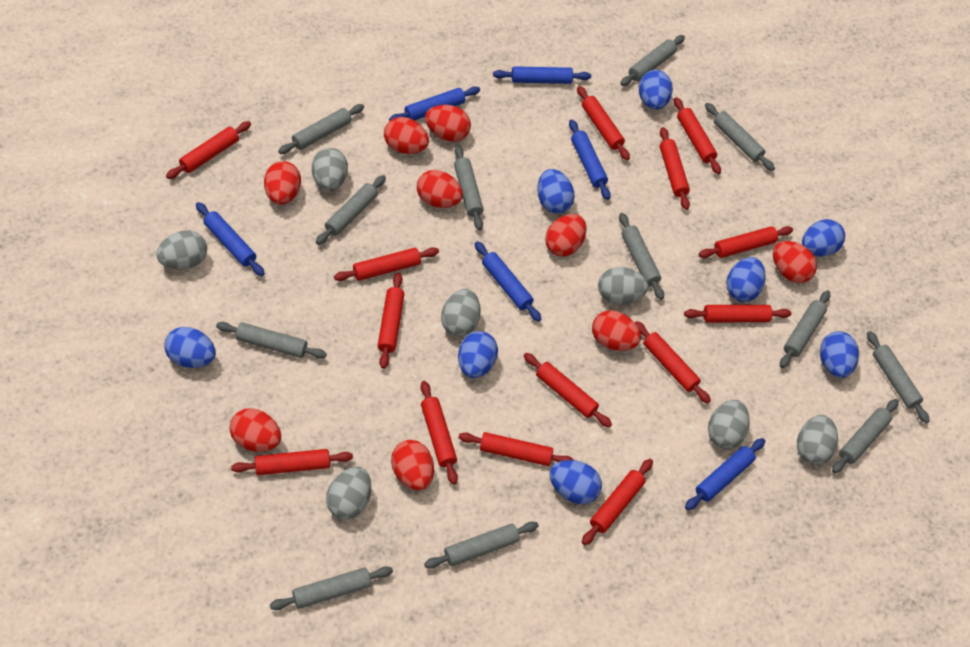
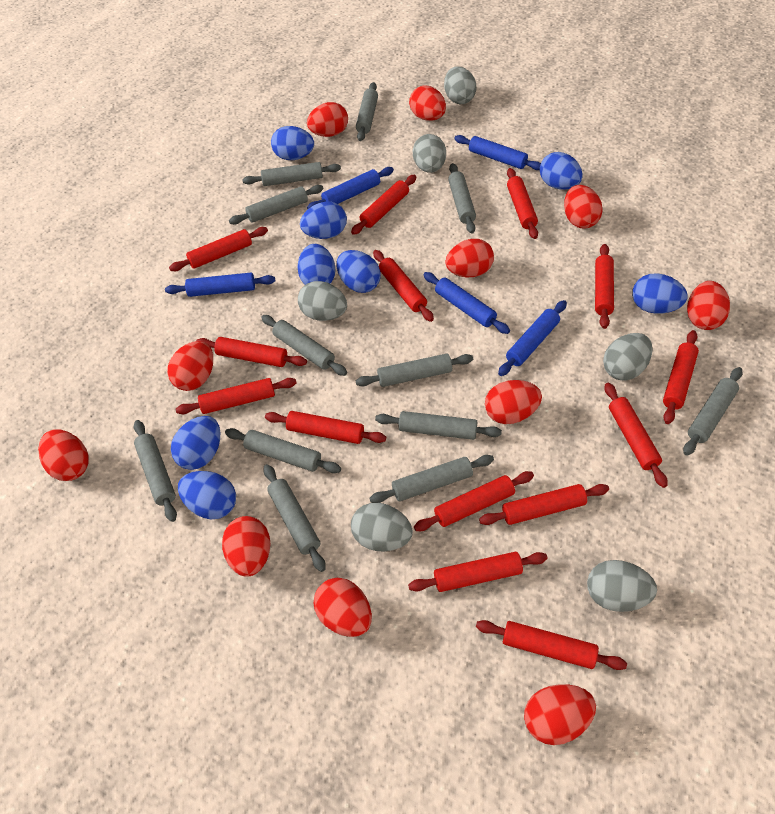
blue rolling pin: [196,202,265,276] [389,86,480,121] [475,241,541,322] [493,66,591,84] [569,120,611,200] [685,438,765,510] = 6 -> [165,273,275,297] [307,167,394,209] [423,272,510,334] [454,135,541,170] [498,300,567,376] = 5
grey egg: [156,230,207,270] [312,148,348,191] [326,467,371,519] [441,289,481,337] [598,267,648,304] [708,400,750,449] [797,415,838,465] = 7 -> [298,281,347,321] [351,503,413,551] [413,134,446,173] [444,66,477,104] [587,560,657,612] [603,333,653,381] = 6
red egg: [229,408,281,452] [264,161,301,205] [384,117,429,154] [391,440,434,490] [417,170,463,208] [425,105,471,142] [545,214,587,257] [592,310,641,351] [773,241,817,283] = 9 -> [38,429,89,481] [167,341,213,391] [222,516,270,577] [307,102,348,137] [314,578,372,637] [409,85,446,121] [445,239,494,277] [485,380,542,424] [524,684,596,745] [564,185,603,228] [687,281,730,330] = 11

